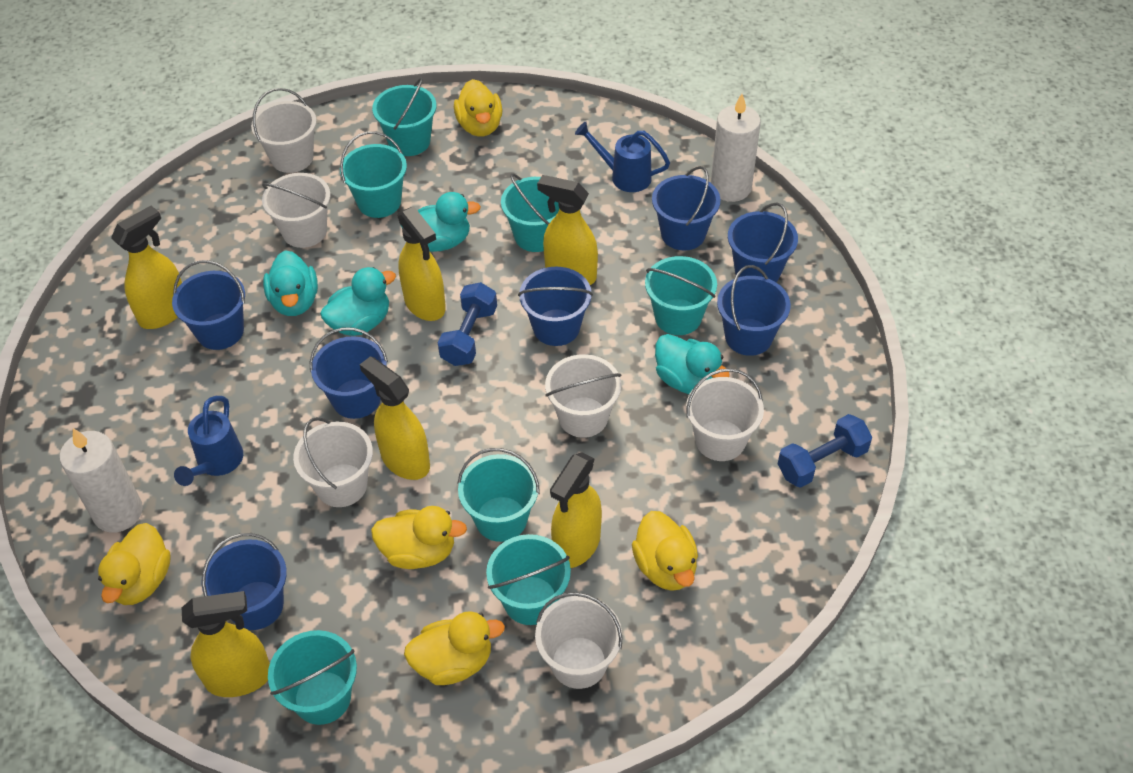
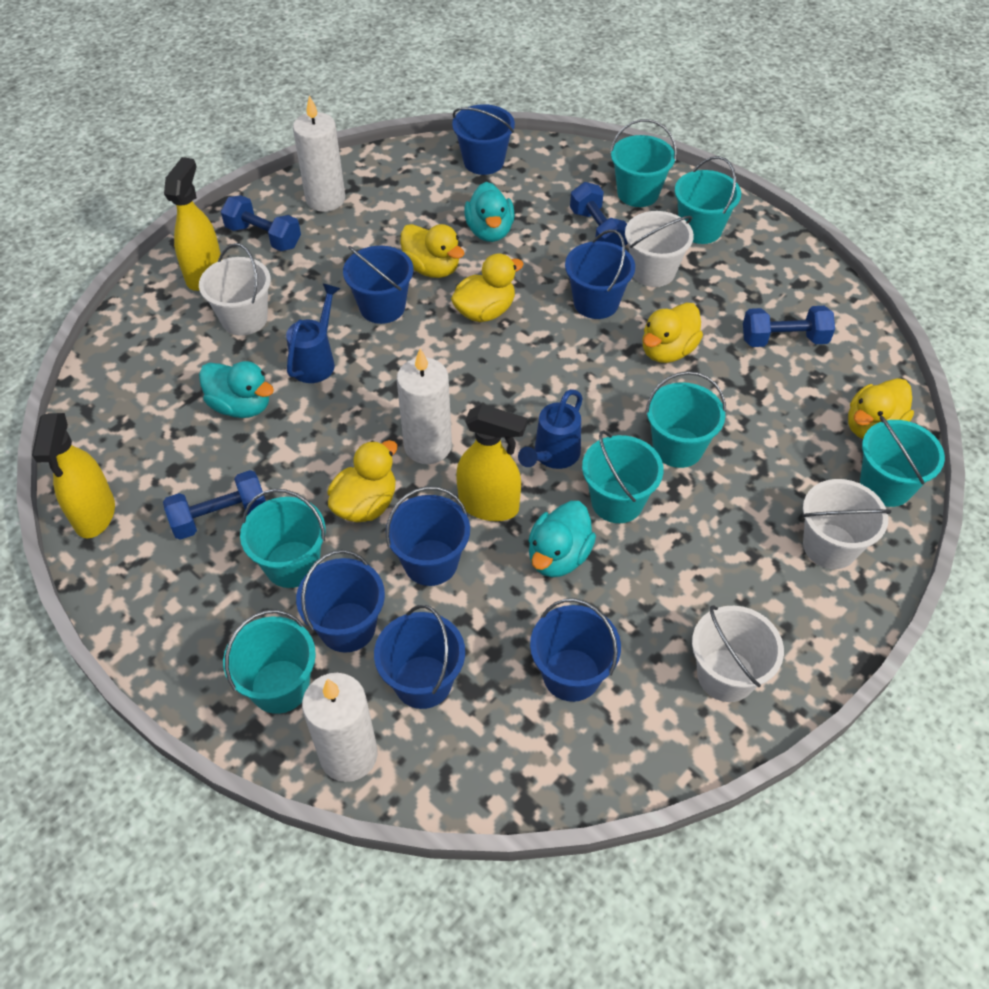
blue dumbbell: [438,282,497,366] [778,414,872,488] = 2 -> [163,470,266,540] [221,195,301,251] [570,182,628,247] [743,306,835,347] = 4
turquoise duck: [263,250,318,316] [320,267,396,336] [400,192,481,252] [655,334,730,394] = 4 -> [199,361,274,418] [464,182,515,242] [528,501,596,577] = 3
white bucket: [251,88,317,173] [262,173,330,248] [293,417,373,507] [535,592,623,689] [545,354,621,438] [686,368,764,461] = 6 -> [199,243,271,336] [625,211,694,287] [692,605,784,702] [802,479,891,569] = 4
white candle: [59,428,143,533] [711,94,761,202] = 2 -> [293,95,345,212] [302,673,378,782] [397,348,452,464] = 3
yellow spray bottle: [111,206,182,329] [182,591,270,697] [360,356,430,480] [398,206,446,321] [537,175,598,285] [550,452,602,568] = 6 -> [32,413,115,538] [164,157,222,291] [456,404,527,521] = 3

